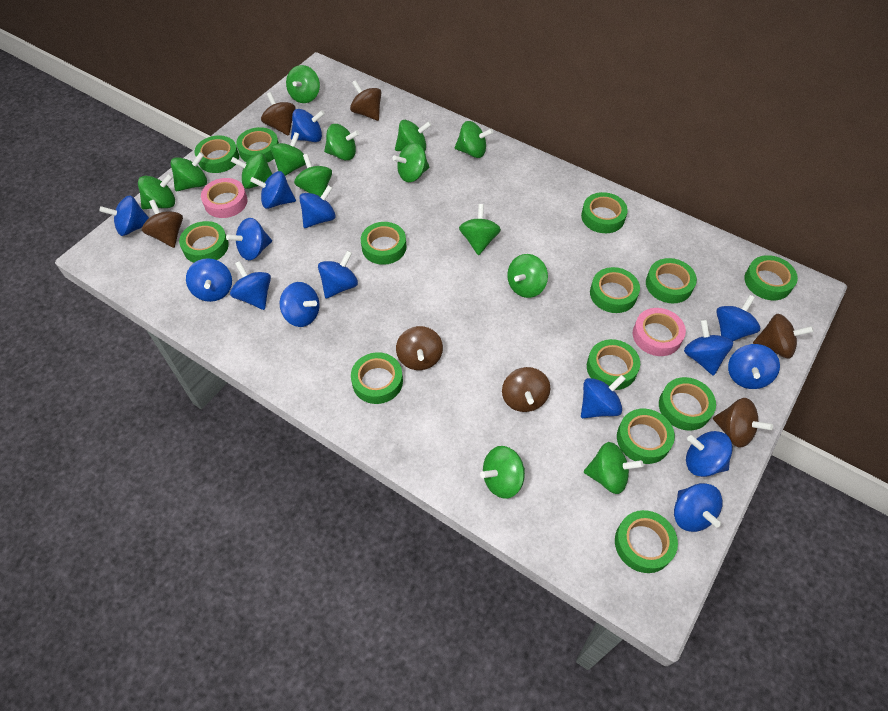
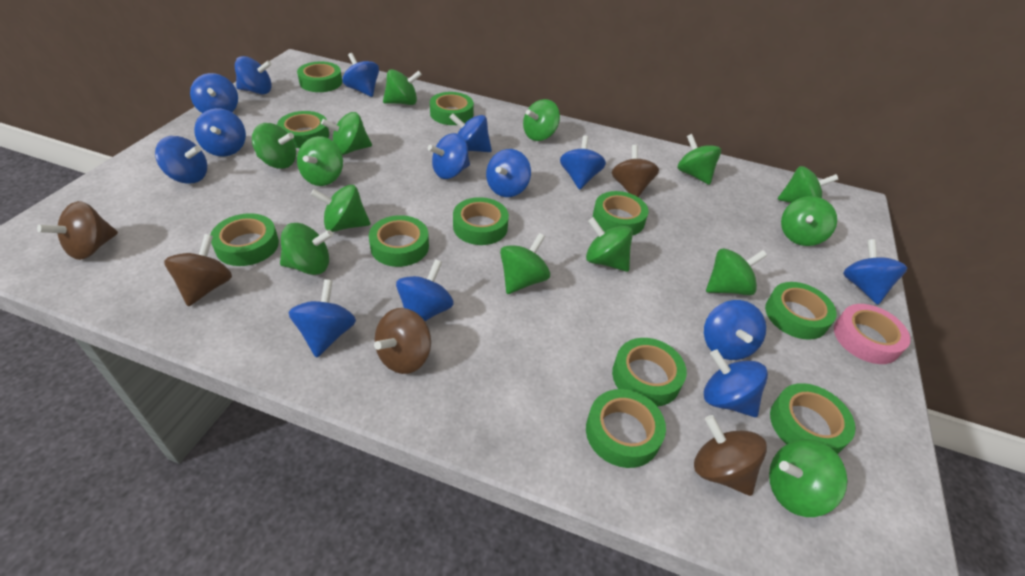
blue spinning top: [99,196,149,236] [186,258,232,302] [226,218,272,260] [230,261,271,310] [250,171,296,209] [280,282,319,327] [291,109,325,142] [299,185,336,228] [318,251,358,299] [581,375,626,418] [674,483,723,532] [684,320,733,376] [686,431,733,477] [716,295,760,341] [728,344,780,389] = 15 -> [155,136,207,184] [190,73,238,113] [194,108,246,156] [235,56,272,94] [289,279,356,358] [342,53,379,97] [396,259,454,321] [428,133,470,179] [449,113,492,152] [486,149,531,197] [560,135,606,190] [704,300,766,360] [704,349,768,417] [843,239,907,305] = 14
brown spinning top: [142,200,183,248] [261,92,296,136] [350,80,381,121] [396,326,443,370] [502,367,550,412] [713,398,773,448] [753,314,813,358] = 7 -> [37,201,118,260] [164,234,232,306] [374,308,431,374] [612,145,659,197] [694,415,767,496] = 5
green tape: [179,221,229,263] [194,135,239,173] [236,127,279,162] [351,352,403,404] [361,222,406,265] [581,192,628,233] [587,339,640,390] [590,267,640,313] [615,510,678,573] [617,409,675,464] [646,258,697,303] [659,377,716,431] [744,255,798,300] = 13 -> [210,213,279,266] [277,111,329,148] [297,61,342,92] [369,215,429,267] [430,92,474,125] [453,197,509,245] [586,389,666,468] [593,191,648,236] [612,338,687,407] [765,282,837,340] [770,383,856,454] = 11
pink tape: [201,178,247,218] [633,308,686,356] = 2 -> [834,304,910,364] = 1

